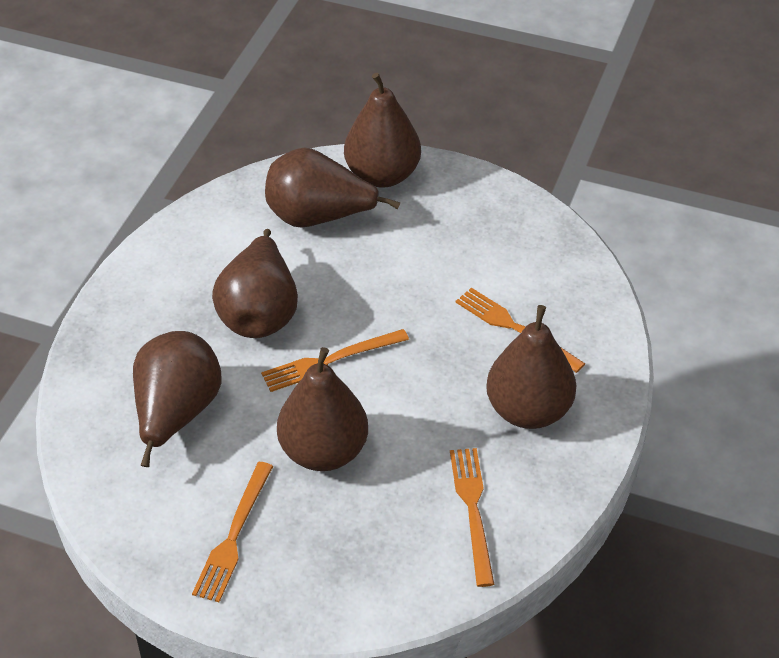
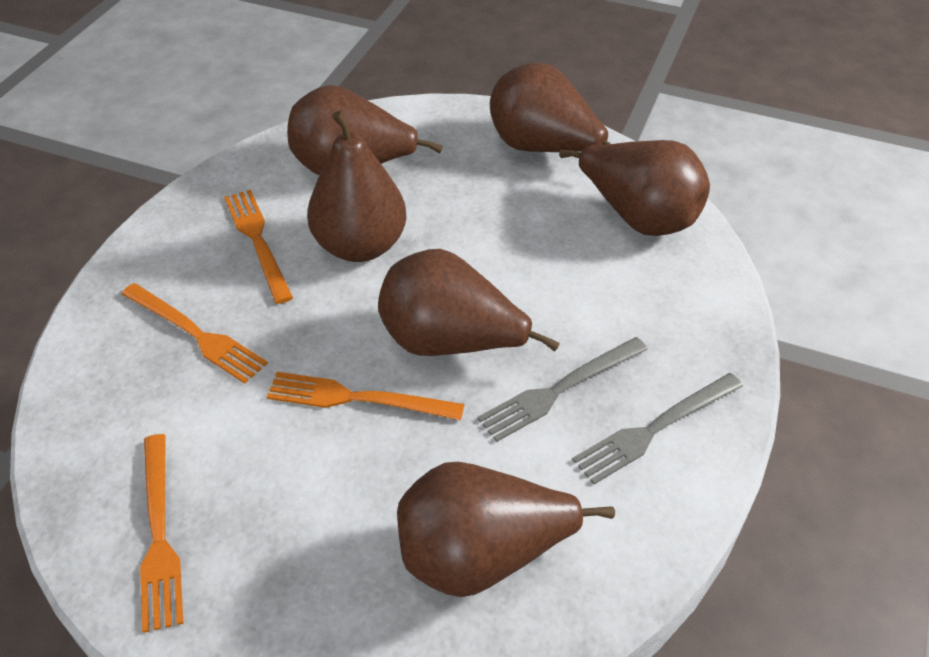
grey fork: none = 0 -> [477,337,648,442] [572,373,743,484] = 2

